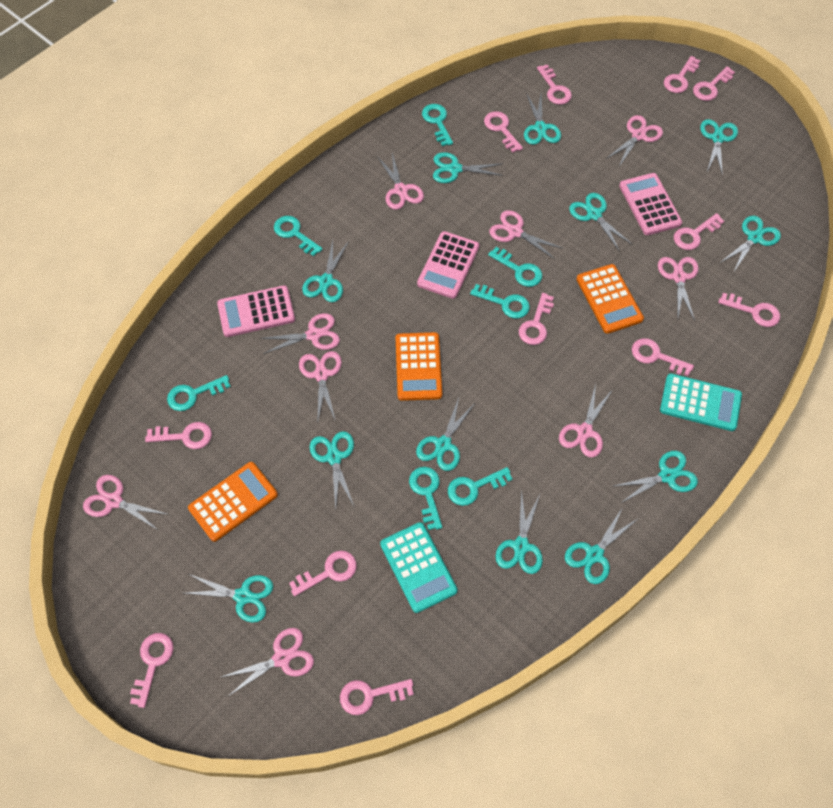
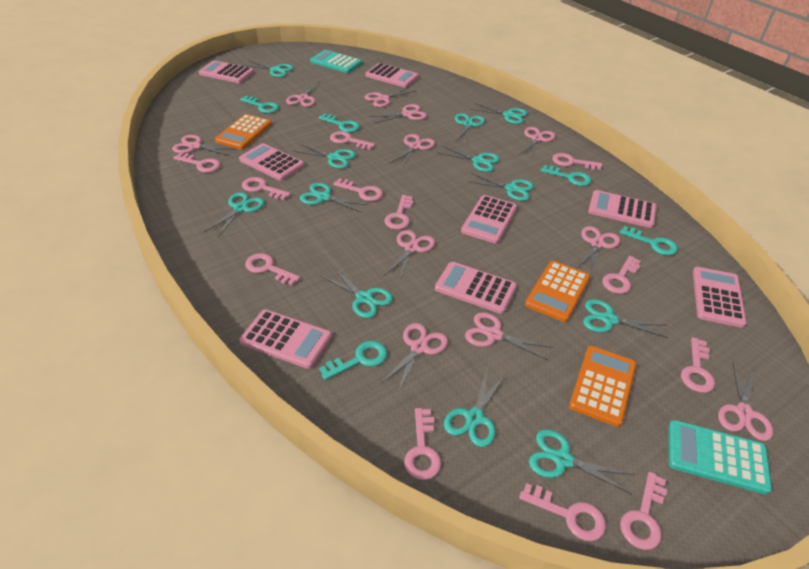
pink calculator: [217,285,295,337] [417,231,479,299] [619,173,682,235] = 3 -> [199,60,254,83] [239,143,304,181] [239,309,332,369] [365,63,419,88] [435,262,517,314] [461,195,517,244] [588,190,657,228] [693,267,747,328] = 8
pink scissors: [83,475,167,530] [222,628,314,697] [260,313,340,354] [299,351,342,424] [377,153,424,210] [489,210,562,259] [559,384,613,457] [606,115,663,166] [658,257,699,321] = 9 -> [172,135,237,156] [286,82,320,107] [365,87,415,107] [369,104,427,123] [380,323,448,393] [384,230,435,280] [390,134,435,168] [465,312,553,360] [519,127,555,157] [577,226,620,274] [718,363,773,441] = 11
turquoise key: [167,375,231,411] [274,216,323,256] [409,467,442,530] [422,104,453,146] [448,467,513,506] [470,284,530,318] [488,247,542,287] = 7 -> [240,96,279,113] [318,114,360,132] [319,341,387,380] [541,165,591,186] [619,226,678,256] = 5

